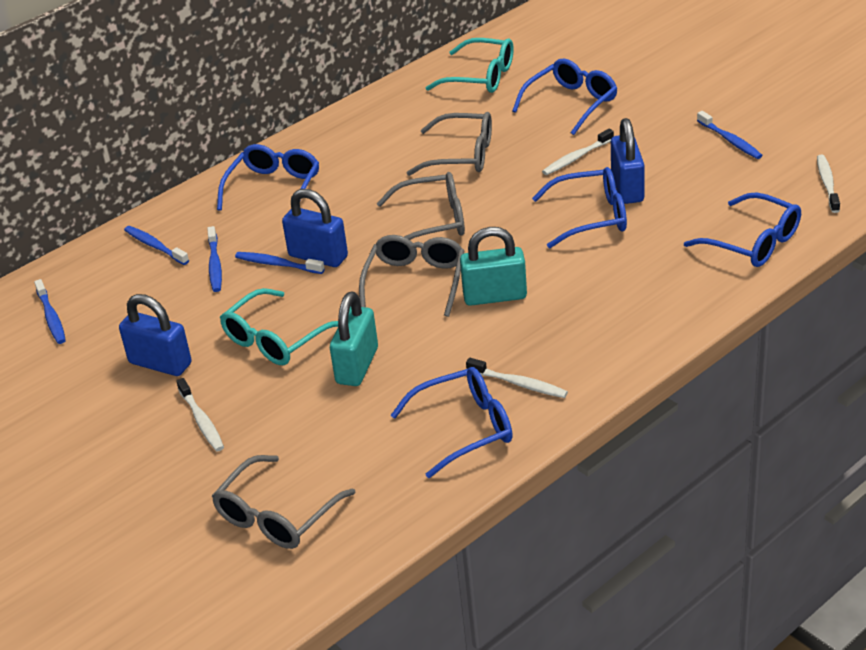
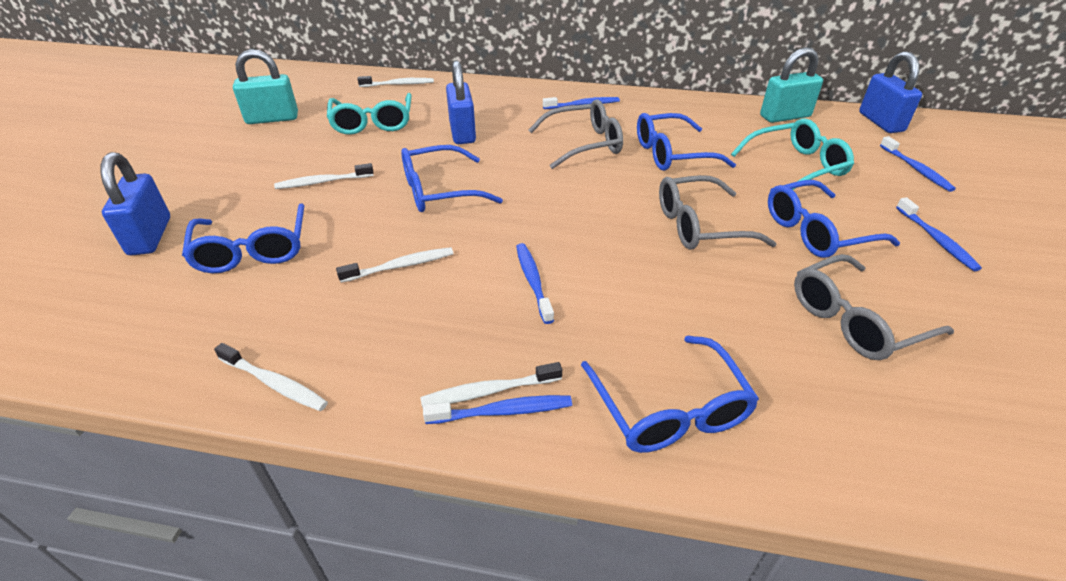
grey glasses: [212,455,356,549] [359,235,465,317] [376,172,465,240] [407,112,492,176] = 4 -> [528,99,623,169] [659,175,777,250] [794,254,954,360] = 3
white toothbrush: [176,378,224,451] [466,358,568,398] [542,129,614,175] [817,155,840,213] = 4 -> [214,343,328,411] [274,163,374,189] [336,247,454,283] [358,76,434,87] [420,362,562,407] = 5

